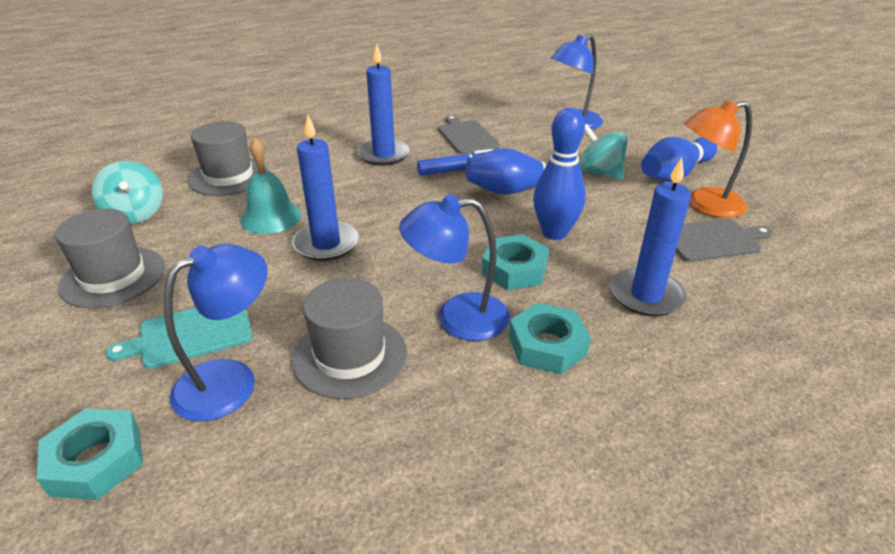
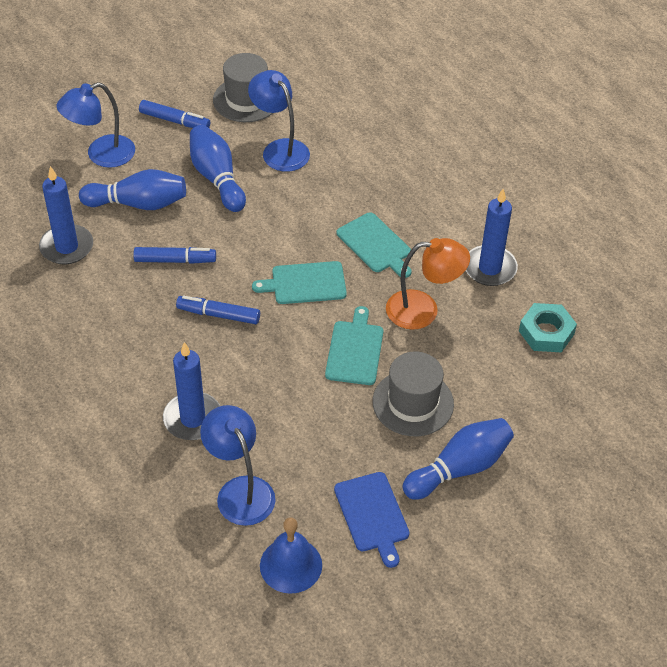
blue bell: none = 0 -> [260,517,322,594] = 1
blue cutting board: none = 0 -> [334,472,409,568] = 1
blue marker: [417,149,493,176] = 1 -> [133,247,216,264] [139,100,210,128] [176,296,260,324] = 3
grey cutting board: [438,115,500,155] [676,218,772,262] = 2 -> none = 0
grey hat: [55,209,165,308] [188,121,268,196] [292,278,407,399] = 3 -> [213,53,273,122] [373,352,454,436] = 2
turquoise bell: [240,138,301,234] = 1 -> none = 0
turquoise cutting board: [105,308,253,369] = 1 -> [252,261,347,304] [325,306,383,385] [337,212,412,278] = 3
turquoise nut: [37,408,143,500] [482,234,549,290] [509,303,591,374] = 3 -> [519,303,577,353] = 1
turquoise spinning top: [92,161,163,224] [579,124,628,180] = 2 -> none = 0

